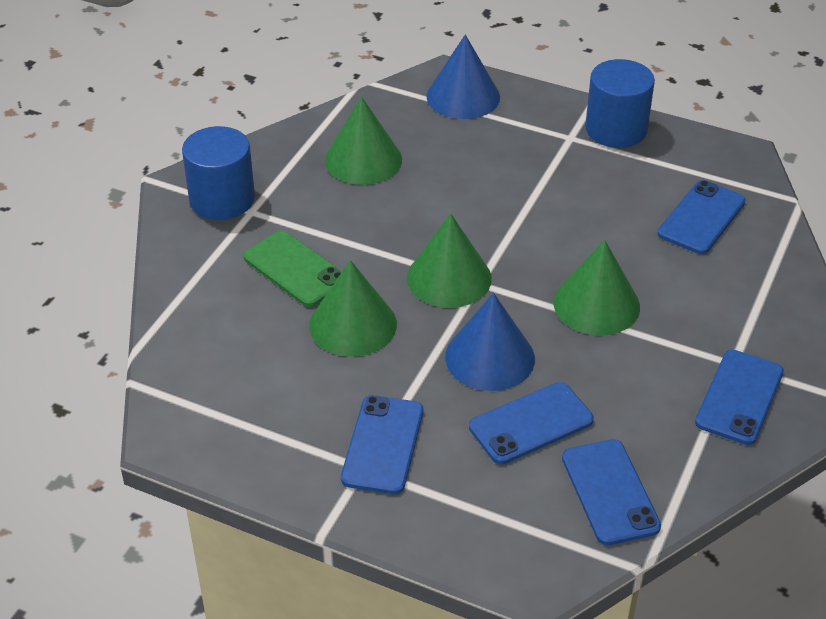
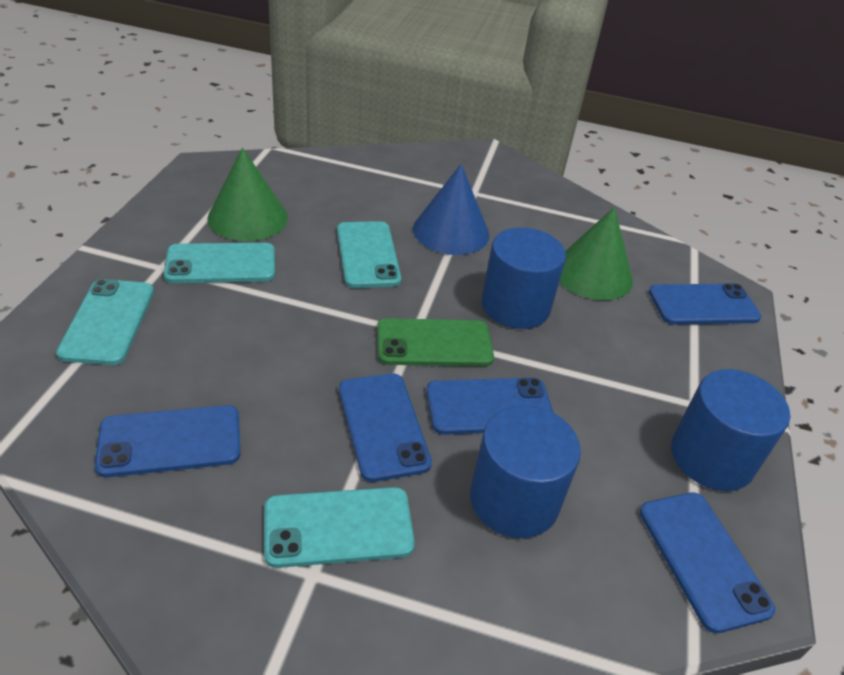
blue cone: [426,34,500,119] [445,293,535,391] = 2 -> [413,164,489,255] = 1
blue cylinder: [182,126,255,220] [585,59,655,148] = 2 -> [470,405,581,538] [481,227,566,329] [671,369,790,491] = 3
green cone: [309,260,397,357] [325,97,402,185] [407,214,492,308] [553,240,640,335] = 4 -> [207,147,288,241] [559,207,633,301] = 2
turquoise phone: none = 0 -> [56,279,154,365] [164,243,275,283] [264,487,415,568] [337,221,401,288] = 4

